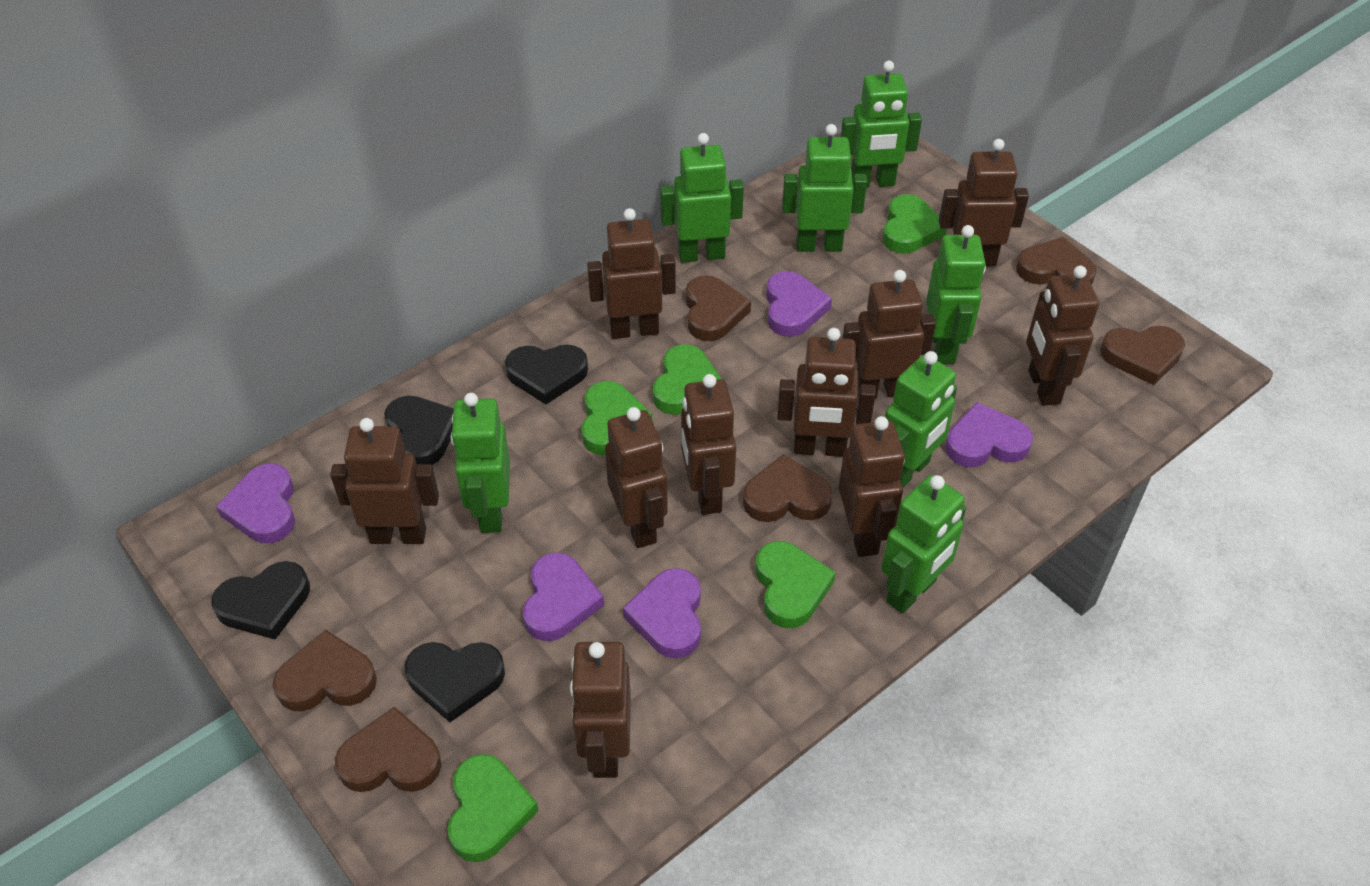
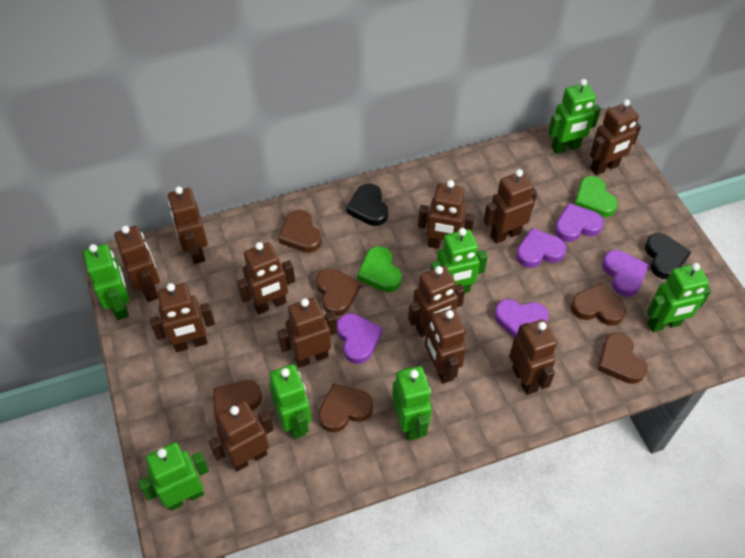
black heart: [211,561,310,639] [384,395,454,465] [405,642,505,722] [505,344,588,405] = 4 -> [346,183,388,226] [645,233,691,279] = 2
brown robot: [330,418,439,544] [570,642,631,778] [587,208,676,339] [605,407,668,548] [681,374,736,515] [777,328,875,457] [839,416,905,557] [842,270,936,399] [939,139,1029,266] [1026,266,1099,406] = 10 -> [114,226,160,302] [150,283,215,352] [168,186,208,264] [208,401,274,471] [237,242,295,314] [277,297,337,368] [408,266,465,337] [418,180,475,249] [425,308,466,384] [484,169,537,244] [509,319,557,395] [590,99,641,175] = 12
green heart: [448,754,539,862] [581,381,652,455] [653,344,721,415] [755,541,836,628] [882,194,947,253] = 5 -> [357,246,402,292] [574,176,618,217] = 2

